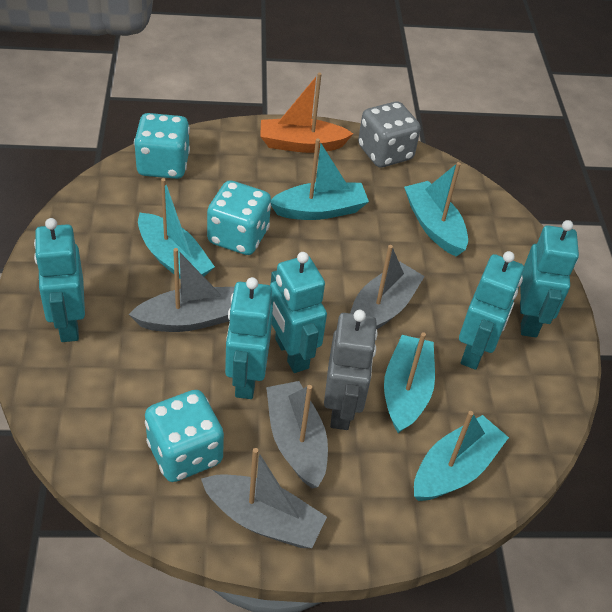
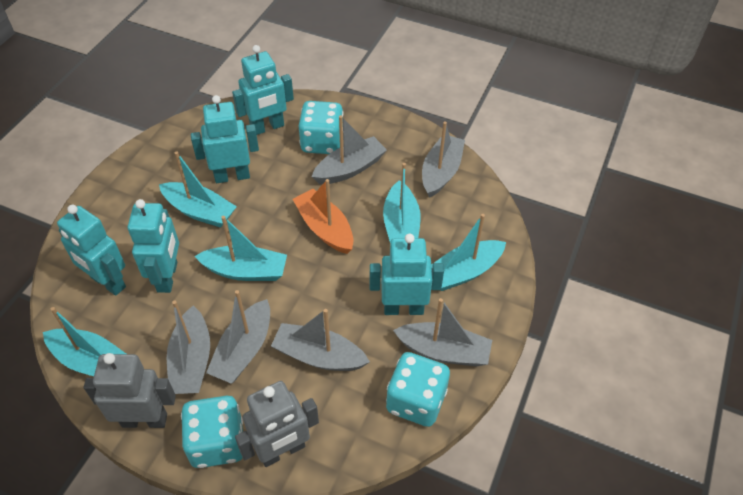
grey boat: [128,248,234,332] [201,448,327,548] [266,381,328,489] [350,245,425,329] = 4 -> [167,301,210,394] [206,290,270,384] [271,309,370,371] [312,115,387,184] [393,298,492,367] [422,121,465,198] = 6
grey dice: [358,101,421,167] = 1 -> none = 0
grey robot: [324,310,378,430] = 1 -> [84,353,176,428] [235,381,319,467] = 2

